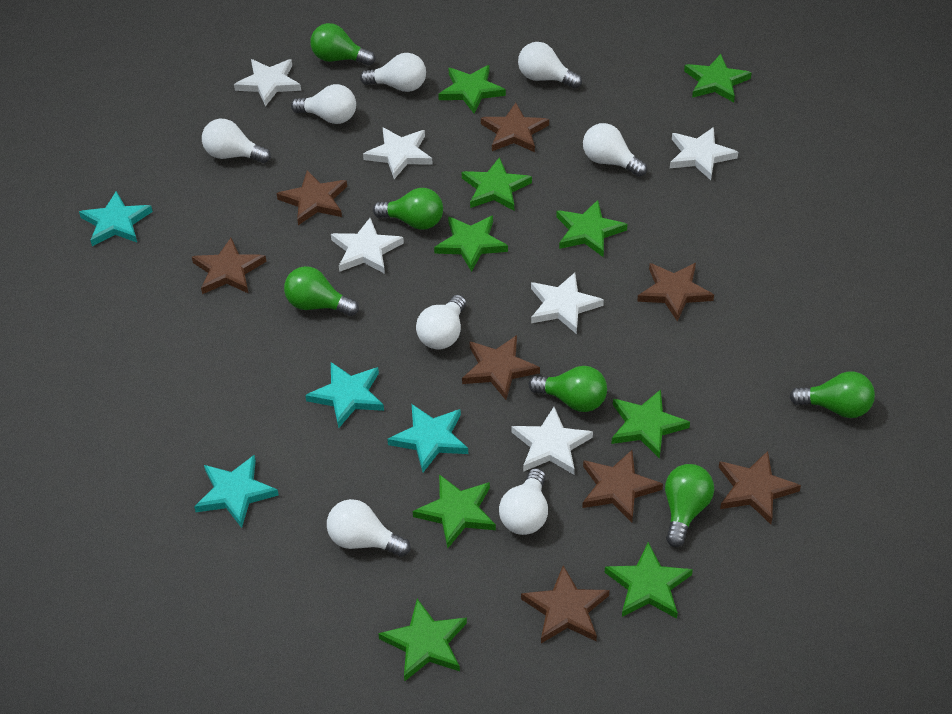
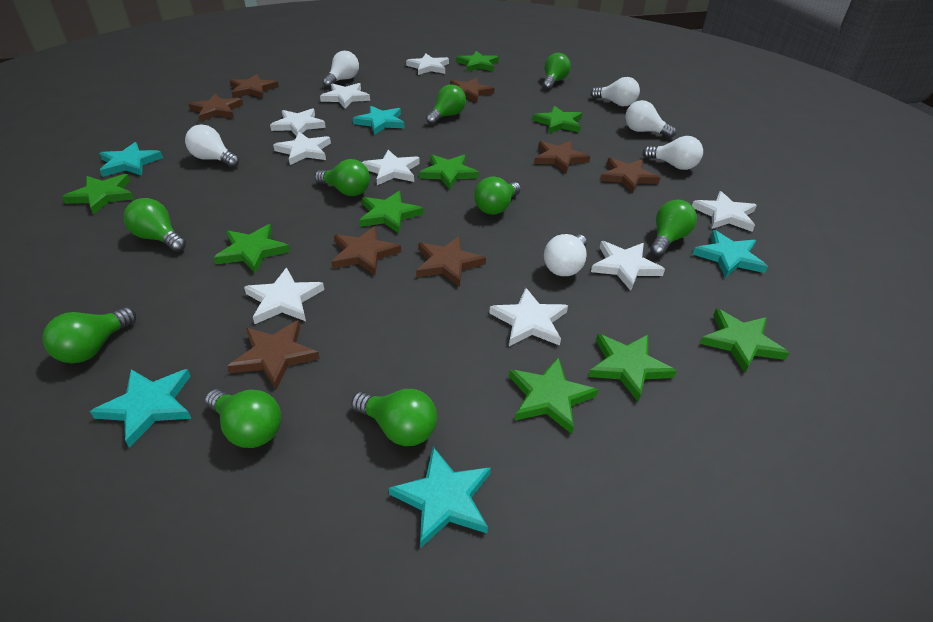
green light bulb: [284,266,359,316] [310,23,375,66] [373,188,443,230] [529,366,607,412] [665,464,714,547] [789,371,875,418] = 6 -> [42,307,136,363] [124,198,186,252] [205,389,281,448] [315,159,370,196] [351,389,437,446] [426,84,466,125] [474,177,521,215] [543,53,571,90] [650,200,697,256] = 9
turquoise star: [79,191,153,246] [194,455,279,528] [305,362,384,428] [387,404,468,472] = 4 -> [90,369,191,448] [99,142,163,177] [353,106,405,135] [389,447,491,548] [692,230,768,278] = 5
white light bulb: [202,119,271,163] [291,84,356,124] [327,499,411,557] [360,53,426,92] [416,295,466,349] [499,468,548,535] [518,42,582,89] [583,123,647,177] = 8 -> [185,124,239,168] [323,51,359,88] [544,234,587,276] [591,77,640,106] [625,100,676,138] [642,136,703,170] = 6
white star: [234,59,301,107] [331,218,404,274] [363,128,433,179] [511,407,593,474] [531,273,604,334] [670,127,738,180] = 6 -> [244,268,324,324] [270,108,326,136] [273,132,331,165] [320,83,370,108] [362,150,420,185] [406,53,449,75] [489,288,568,346] [591,241,665,291] [692,191,757,232] = 9

